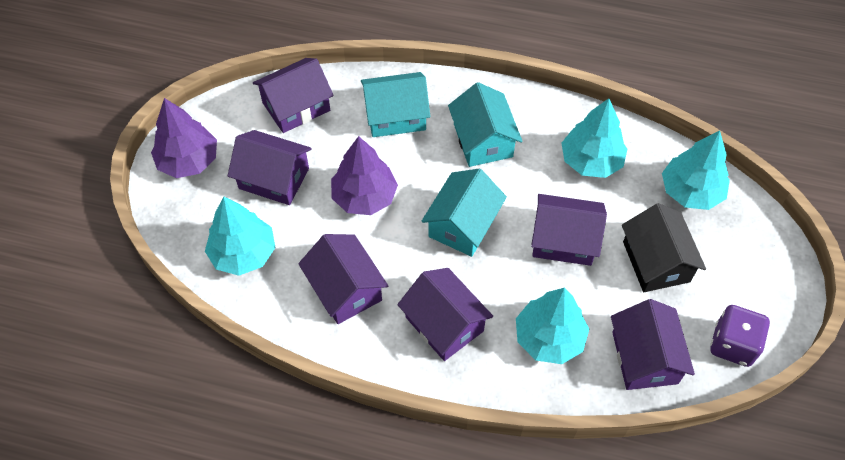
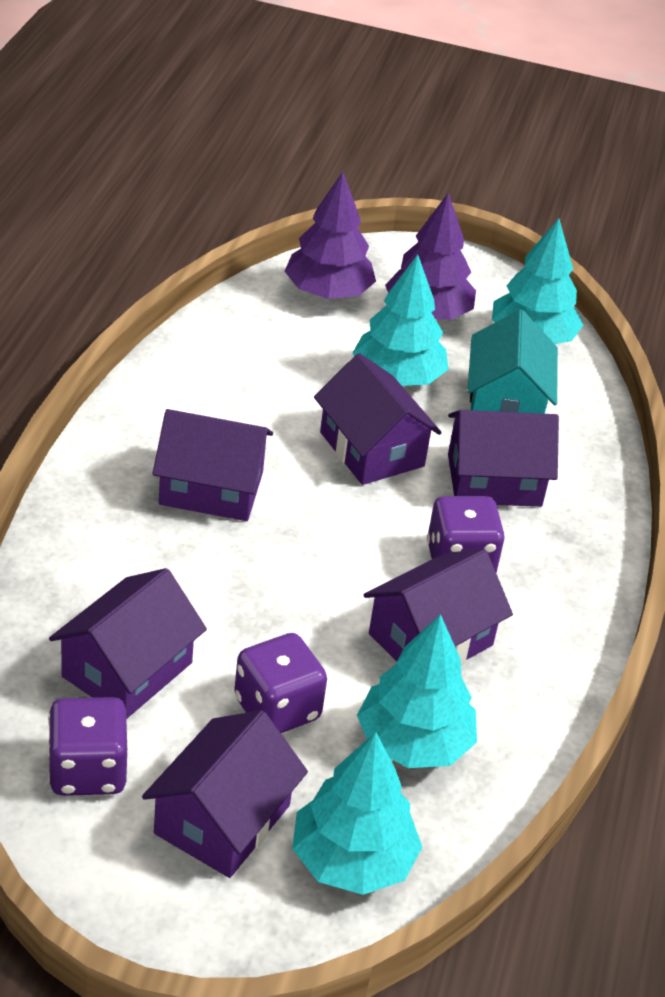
black house: [622,203,706,292] = 1 -> none = 0
purple dice: [710,305,770,367] = 1 -> [48,697,129,796] [234,633,327,733] [427,496,505,572] = 3
turquoise house: [361,72,430,137] [421,168,507,257] [448,82,523,167] = 3 -> [467,310,558,414] = 1

